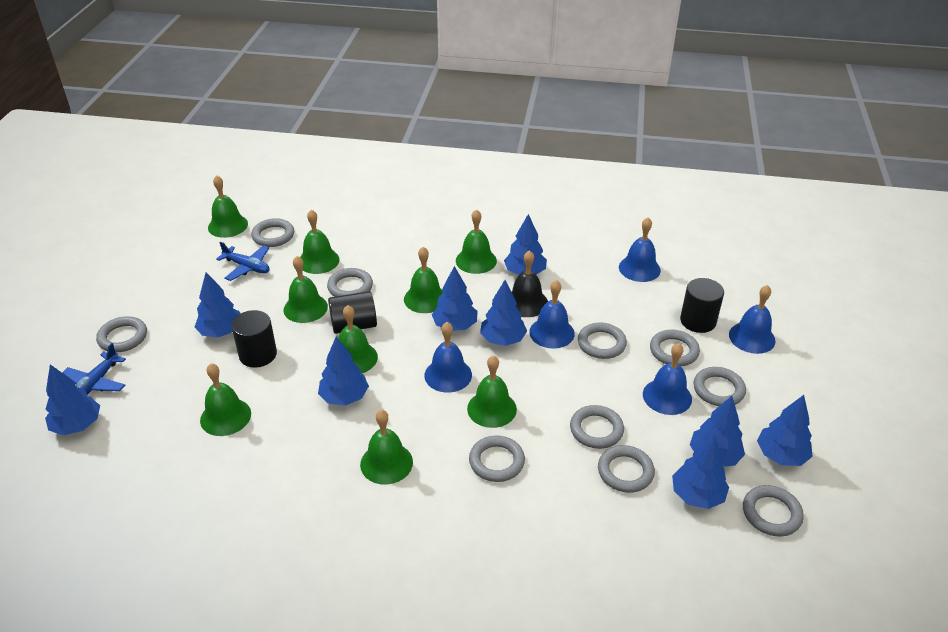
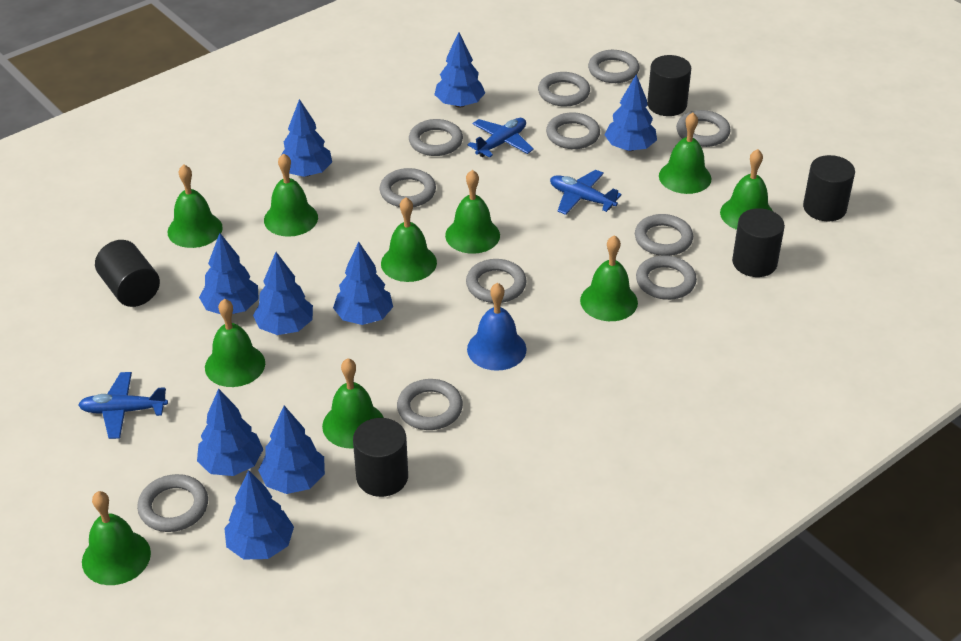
black bell: [512,250,548,317] = 1 -> none = 0
black cylinder: [231,310,277,368] [328,291,377,334] [680,278,724,333] = 3 -> [95,240,160,307] [353,418,408,497] [647,55,691,116] [732,208,785,277] [803,155,855,222] = 5
blue bell: [424,322,472,393] [529,280,575,349] [619,217,661,282] [643,343,692,415] [729,285,775,354] = 5 -> [467,283,527,371] = 1
blue plane: [62,343,126,395] [216,242,270,281] = 2 -> [78,372,168,439] [468,118,534,158] [550,170,622,215] = 3
green bell: [200,363,251,436] [208,175,248,238] [284,256,328,323] [300,210,340,274] [338,305,378,374] [360,410,413,485] [404,247,443,313] [456,209,497,274] [467,355,517,428] = 9 -> [82,491,151,585] [167,164,223,248] [205,299,265,387] [264,153,318,237] [322,358,384,449] [381,197,437,282] [445,170,500,254] [580,235,638,321] [659,112,711,194] [720,149,773,230] = 10
grey ring: [96,316,147,352] [251,218,294,247] [327,268,373,297] [469,436,525,482] [570,405,624,449] [578,322,627,359] [598,445,655,493] [650,330,700,366] [693,367,746,406] [743,485,804,537] = 10 -> [137,474,208,532] [380,168,436,207] [397,379,463,430] [409,119,463,156] [466,259,527,303] [538,72,590,107] [546,112,600,149] [588,50,639,83] [635,214,693,256] [636,255,697,300] [676,110,731,147] = 11

